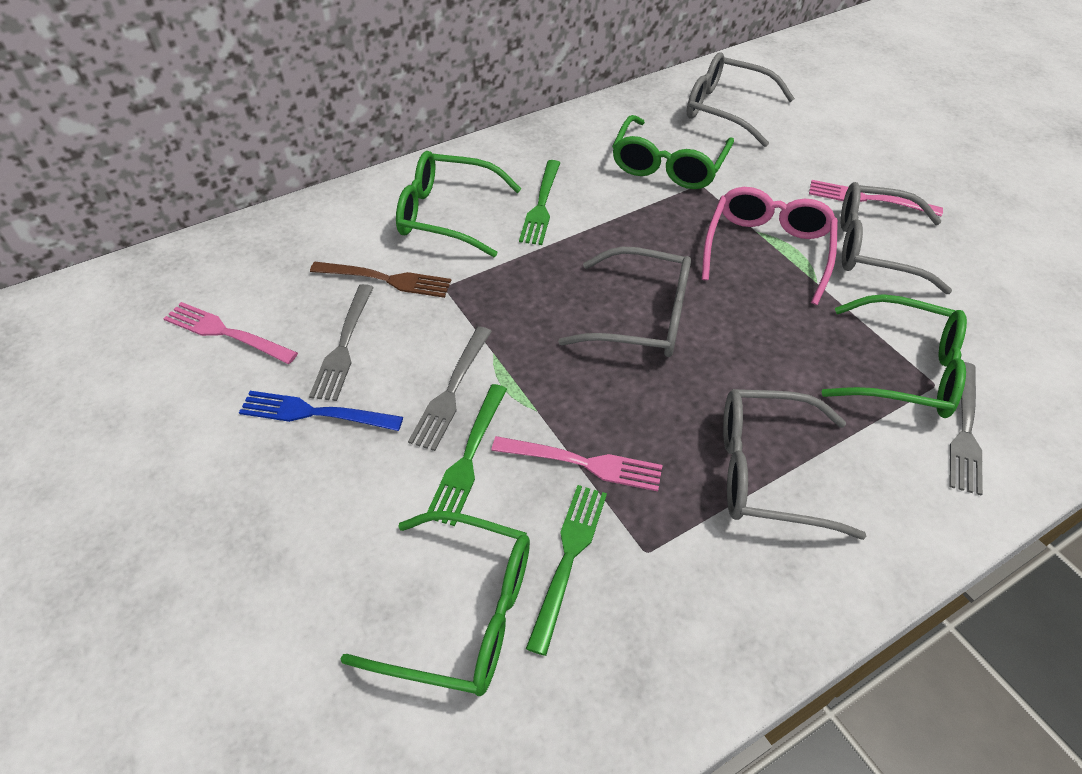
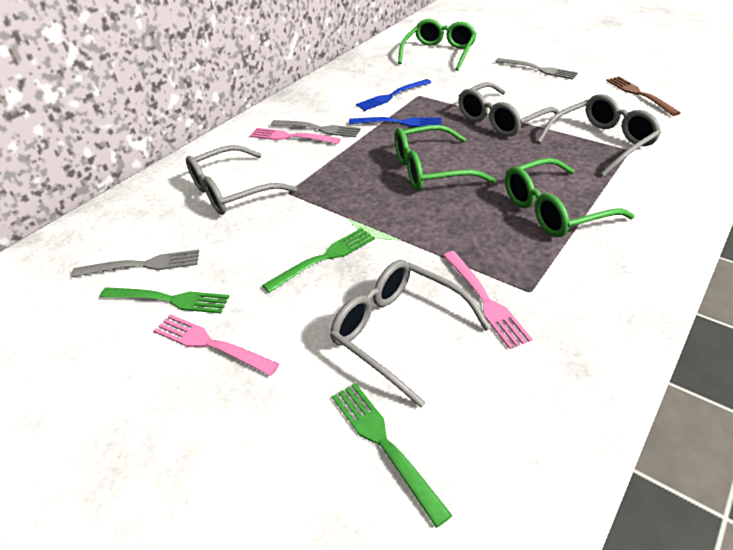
blue fork: [239,391,403,431] = 1 -> [349,117,441,127] [356,79,431,111] = 2
green glasses: [341,511,530,696] [396,151,521,257] [612,115,734,189] [822,294,967,418] = 4 -> [394,125,496,191] [398,19,477,71] [505,158,635,237] = 3
pink glasses: [702,187,838,305] = 1 -> none = 0

